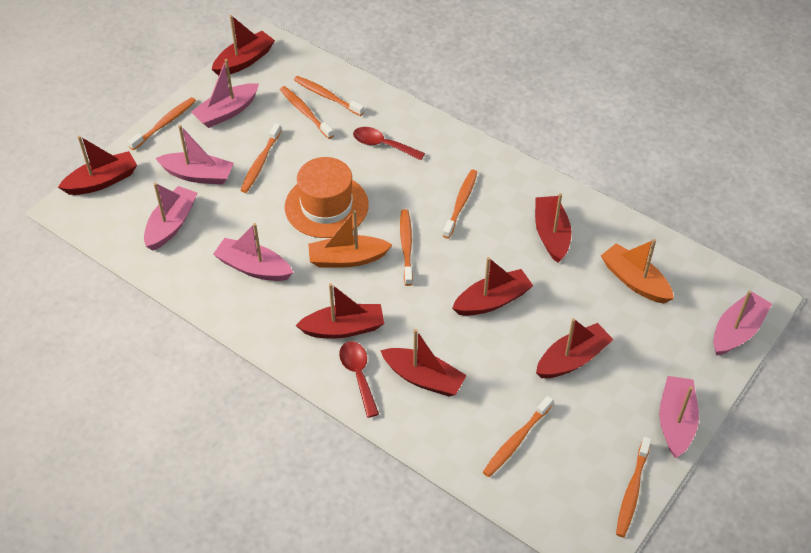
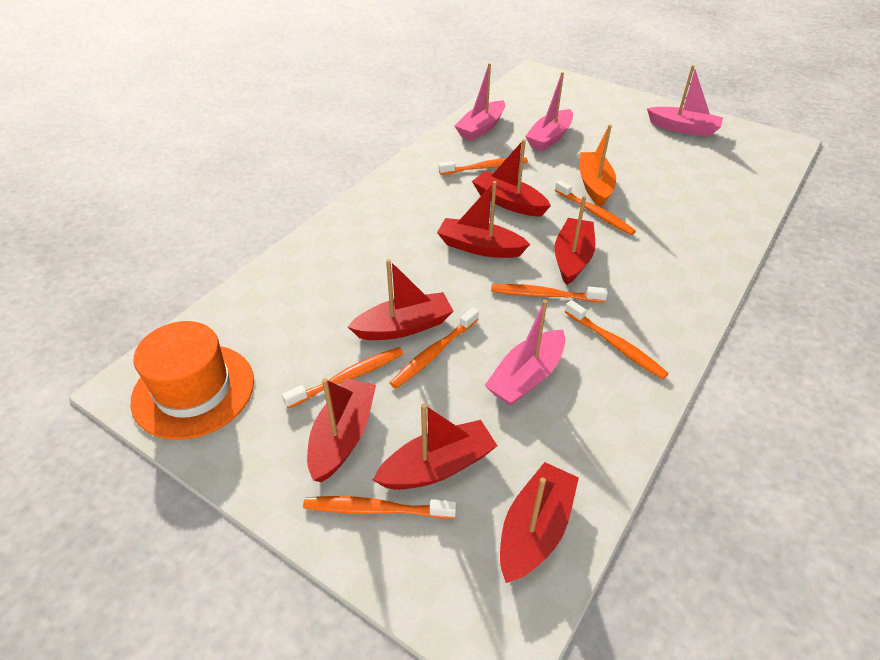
orange boat: [308,210,392,267] [601,239,674,303] = 2 -> [580,125,616,207] = 1
orange toothbrush: [128,97,196,150] [240,123,281,193] [280,86,334,139] [294,76,364,116] [400,209,413,286] [443,170,477,239] [483,396,553,477] [616,437,651,537] = 8 -> [282,347,403,408] [303,496,456,519] [390,308,479,389] [439,157,528,175] [491,284,608,302] [555,180,636,235] [565,300,669,379] = 7
pink boat: [144,183,197,251] [155,125,234,185] [191,59,259,128] [213,223,293,281] [659,376,699,458] [713,291,772,356] = 6 -> [454,63,505,141] [484,300,565,406] [525,72,573,151] [647,65,723,137] = 4
red spoon: [339,341,379,418] [353,127,425,160] = 2 -> none = 0

